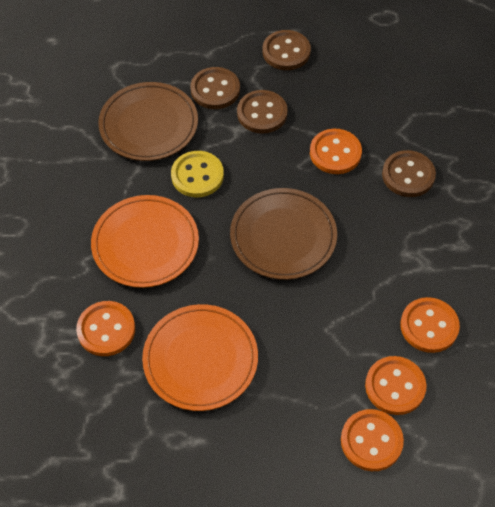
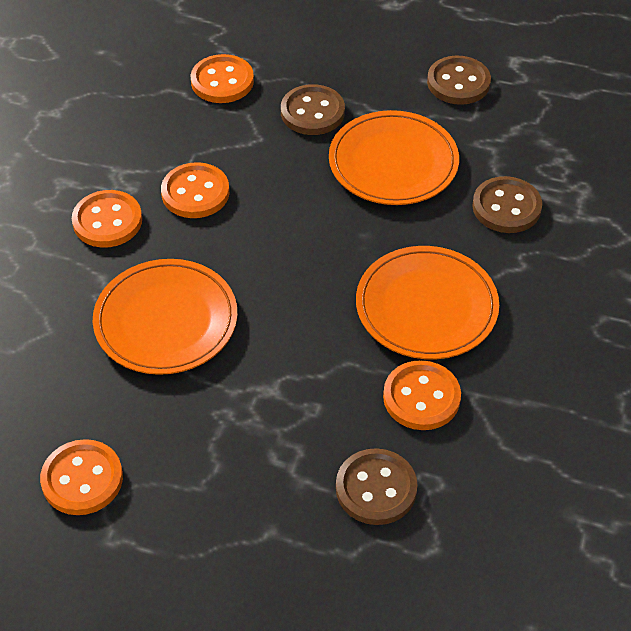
brown plate: [98,82,198,161] [230,188,337,280] = 2 -> none = 0
orange plate: [91,195,199,288] [142,304,258,411] = 2 -> [93,259,237,375] [329,110,459,205] [356,246,499,359] = 3
yellow button: [171,151,224,197] = 1 -> none = 0

